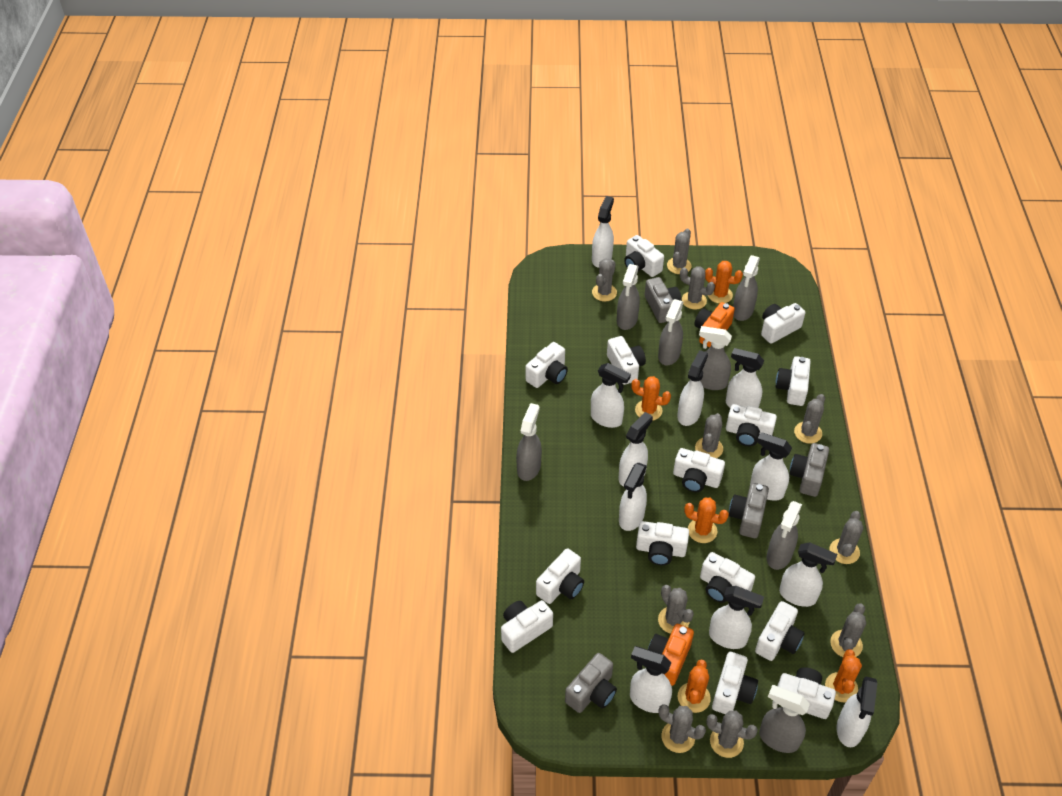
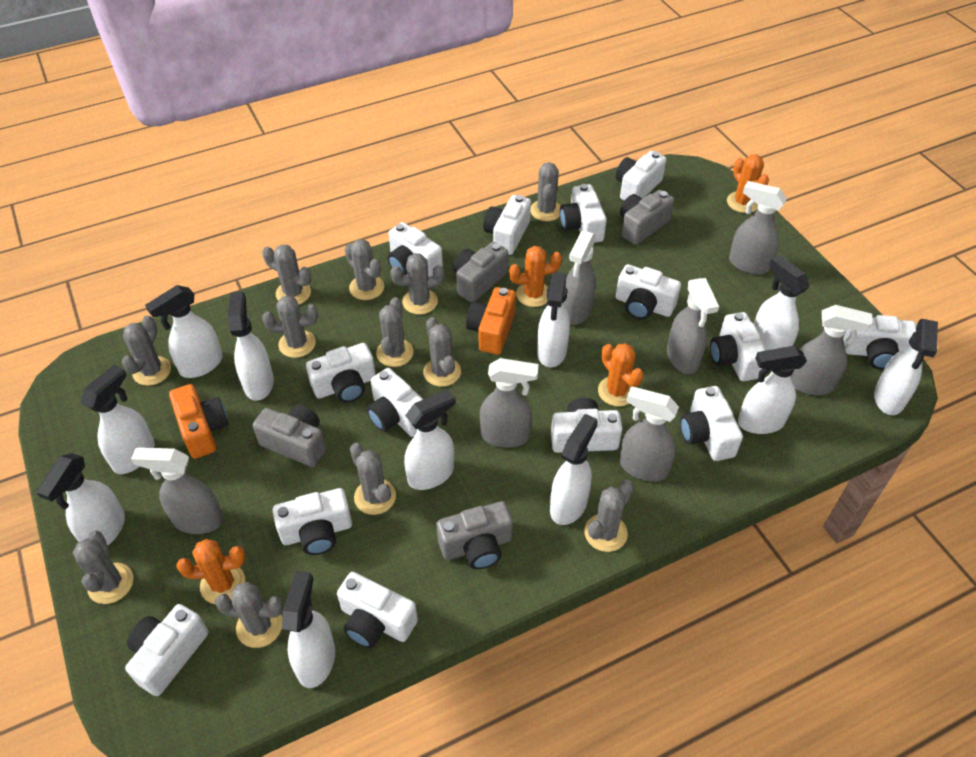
grey cactus: [592,258,617,301] [658,585,694,634] [658,704,706,753] [667,229,692,274] [680,266,715,310] [695,413,723,458] [706,711,758,758] [794,394,825,444] [830,511,863,564] [830,603,866,657] = 10 -> [73,531,133,604] [122,316,171,386] [215,582,283,648] [262,245,311,304] [262,295,318,358] [345,239,384,300] [350,443,396,515] [376,297,414,367] [390,253,444,315] [423,317,461,387] [530,162,561,221] [584,480,634,552] = 12
orange cactus: [631,376,671,421] [678,660,711,713] [684,498,729,543] [705,261,743,304] [825,649,862,702] = 5 -> [176,539,245,604] [509,246,562,307] [598,343,644,406] [727,154,769,213] = 4

